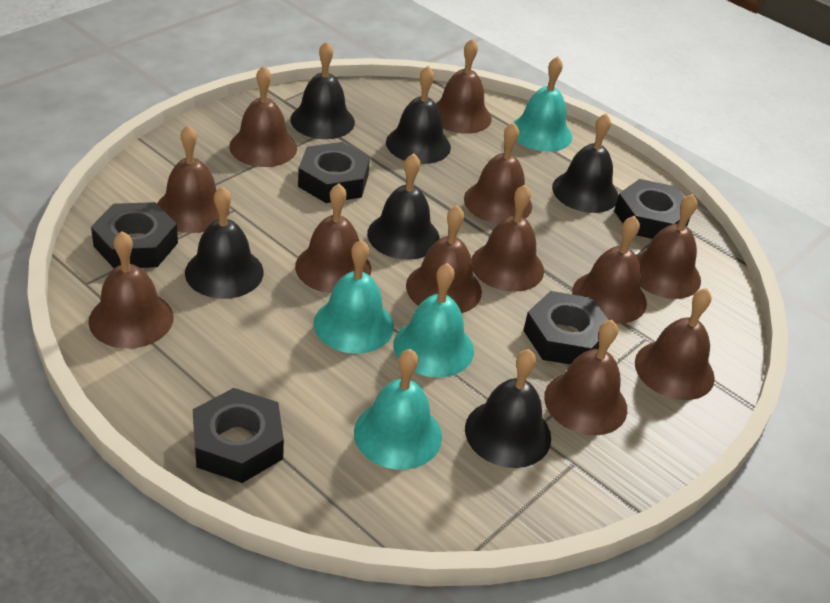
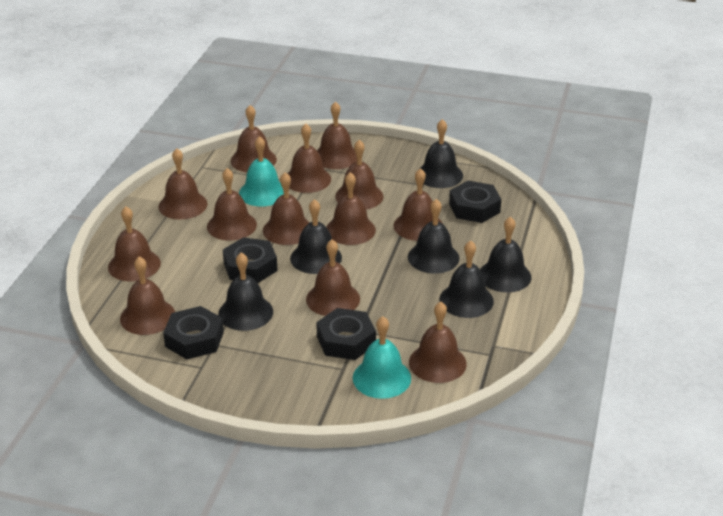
black nut: [91,202,178,268] [193,388,284,483] [298,142,370,203] [523,291,608,365] [614,179,690,239] = 5 -> [163,306,224,359] [223,237,278,283] [316,308,376,360] [449,181,501,223] = 4
brown bell: [89,231,173,349] [157,125,230,233] [229,66,297,167] [295,183,371,293] [406,205,482,313] [435,38,492,134] [464,122,532,224] [472,185,544,292] [544,320,627,435] [572,216,647,323] [635,288,715,400] [636,194,701,299] = 12 -> [108,206,161,281] [120,256,175,335] [159,148,207,219] [207,168,257,241] [231,105,277,173] [263,172,310,245] [287,124,331,193] [306,239,360,316] [317,101,357,169] [326,172,376,245] [335,140,383,210] [394,168,443,241] [409,302,467,383] = 13
turquoise bell: [314,239,394,354] [354,349,442,470] [393,263,474,377] [514,56,572,152] = 4 -> [239,136,284,207] [353,316,411,399] = 2

